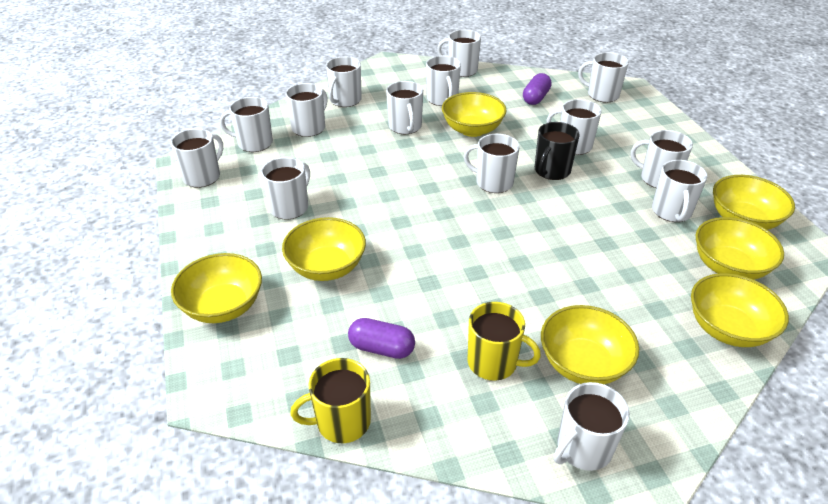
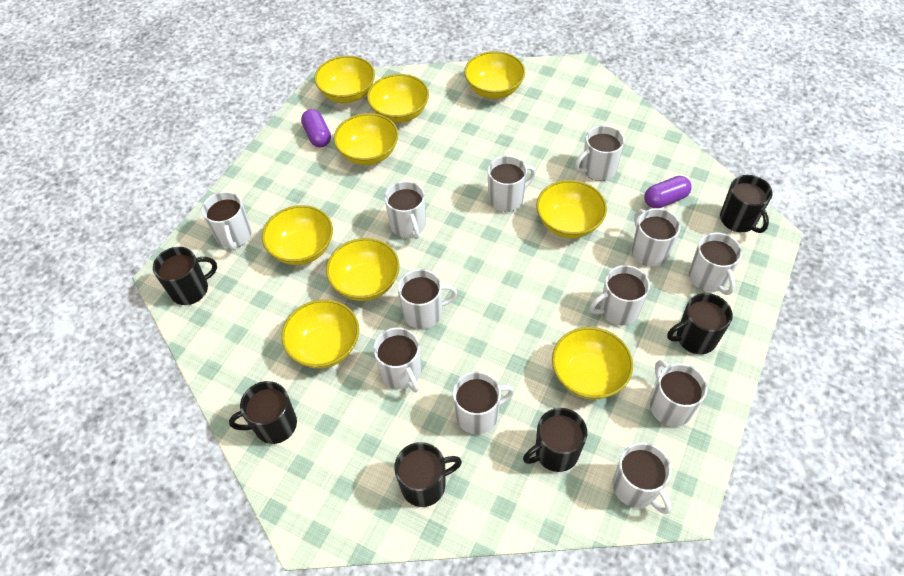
black mug: [535,122,580,180] = 1 -> [153,247,217,305] [229,381,297,444] [394,442,462,507] [523,408,587,472] [667,293,733,354] [720,175,773,233] = 6
white mug: [170,128,223,188] [220,97,273,152] [261,157,310,220] [285,83,327,137] [326,56,362,107] [386,81,423,134] [426,55,461,106] [437,29,481,77] [464,134,520,193] [547,99,602,155] [554,382,630,471] [578,52,629,102] [631,130,693,188] [652,160,708,222] = 14 -> [202,191,252,250] [373,327,421,392] [384,181,426,239] [398,269,457,329] [453,371,514,434] [488,156,536,212] [575,125,625,181] [590,265,650,325] [613,443,672,514] [632,208,681,267] [650,360,708,427] [689,233,742,295] = 12
yellow bowl: [171,253,262,323] [282,217,366,281] [442,92,506,137] [541,305,639,384] [691,273,789,347] [696,217,784,280] [713,175,795,230] = 7 -> [262,205,333,265] [281,299,359,369] [314,56,375,103] [326,238,400,301] [334,113,398,165] [367,74,429,123] [464,51,525,99] [536,180,607,238] [552,327,633,400] = 9
yellow mug: [290,358,371,443] [468,302,541,381] = 2 -> none = 0

